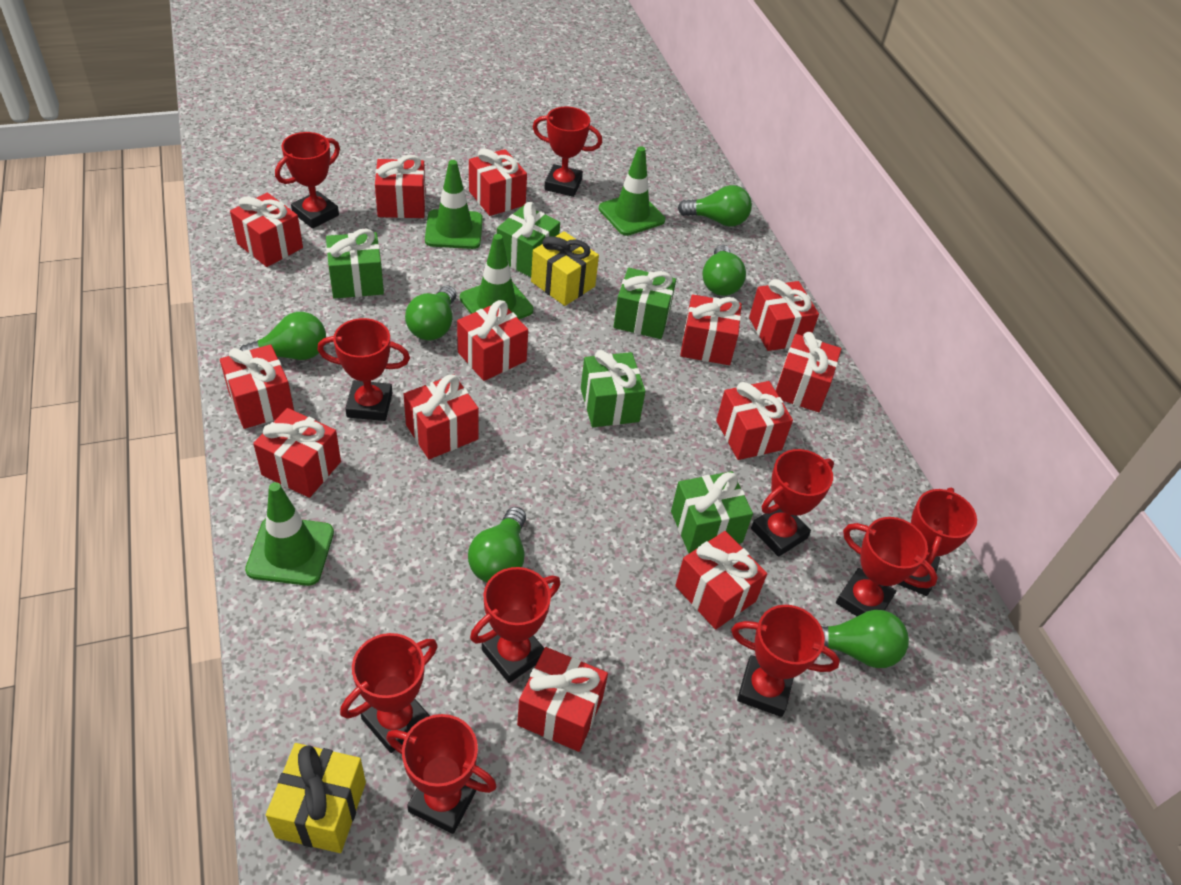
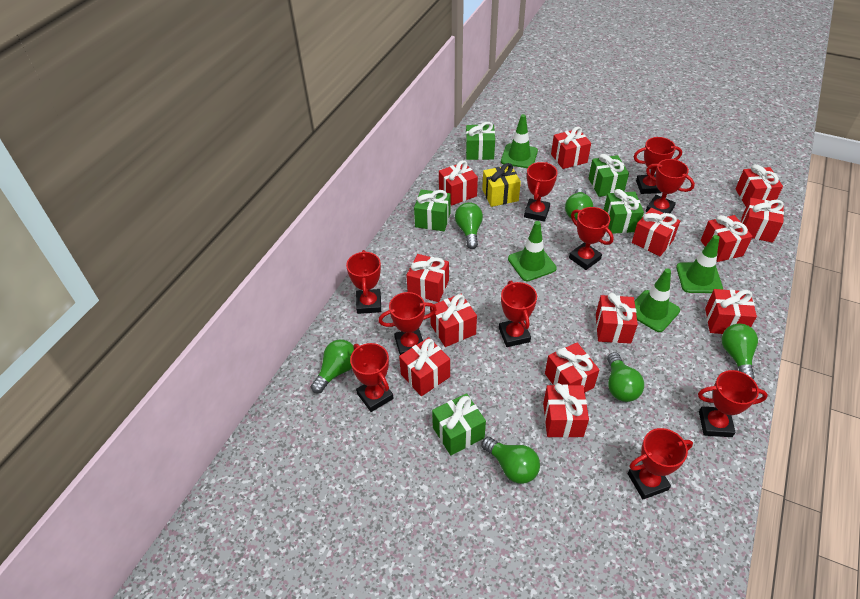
yellow gift: [266,743,366,853] [531,231,599,306] = 2 -> [482,163,521,207] = 1

